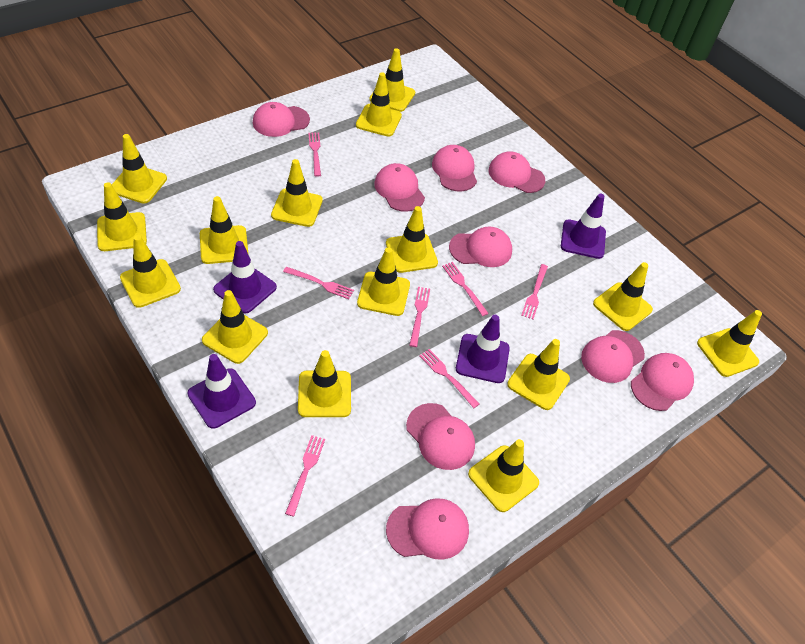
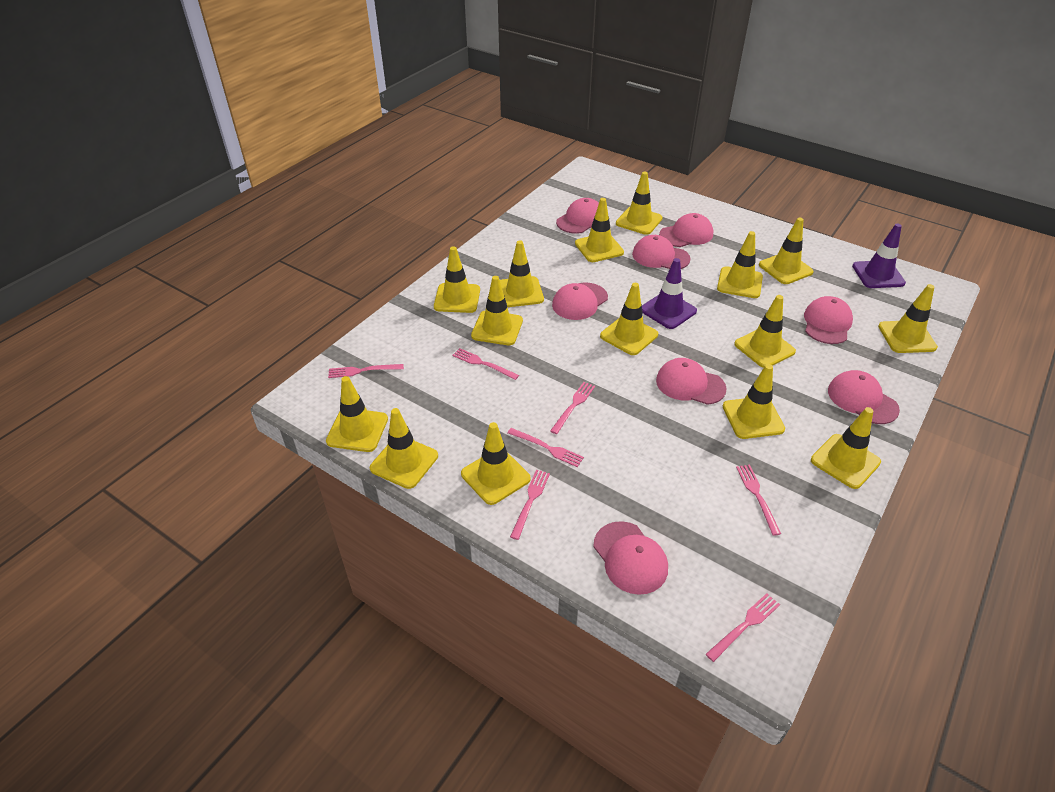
pink cap: [253,102,310,137] [374,163,425,212] [386,498,469,560] [406,403,475,470] [432,145,477,192] [449,227,512,267] [488,151,545,193] [581,330,645,383] [631,353,694,411] = 9 -> [552,283,608,320] [556,198,599,234] [593,521,668,595] [632,235,690,269] [656,358,727,405] [659,213,713,247] [804,296,853,344] [828,370,900,424] = 8
purple traffic cone: [187,354,256,429] [213,241,277,314] [456,315,510,383] [561,194,606,259] = 4 -> [642,258,697,329] [852,223,906,288] = 2

